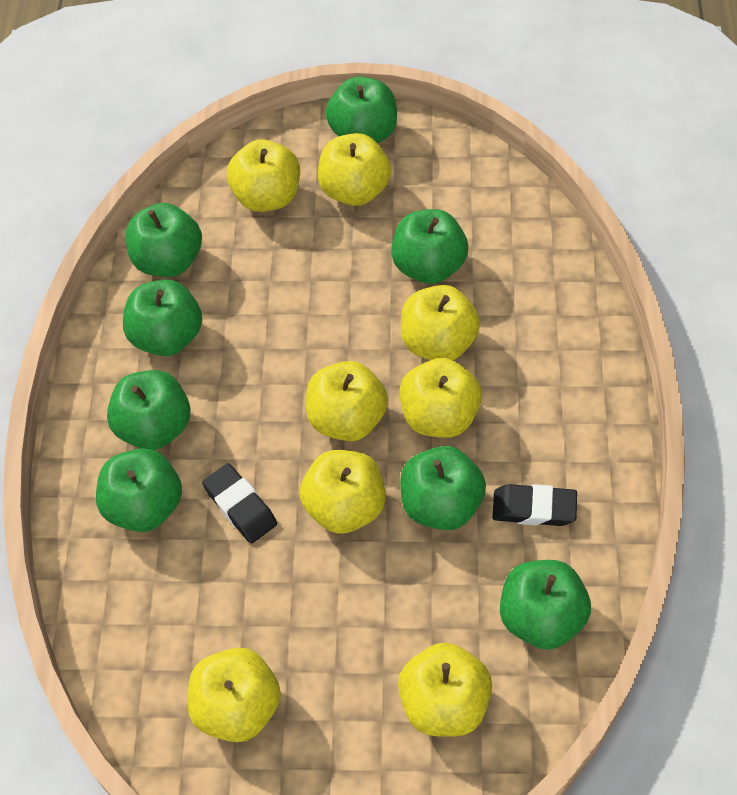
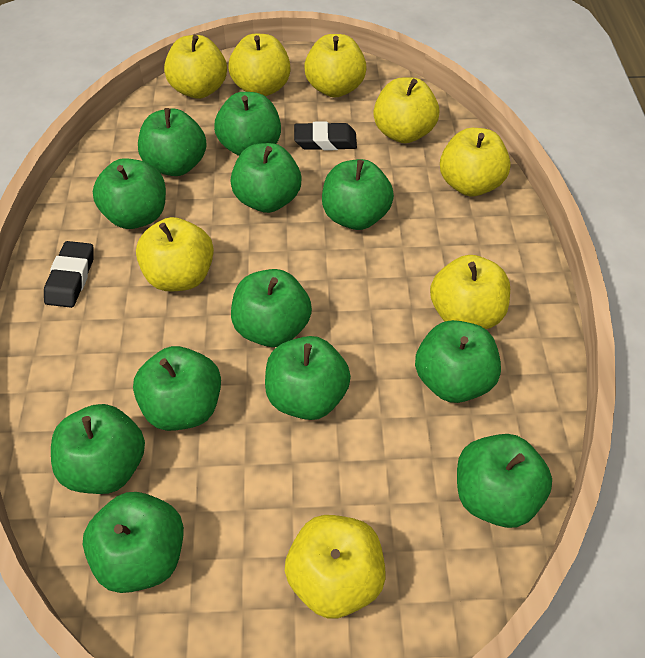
green apple: [96,448,182,532] [107,370,190,450] [123,279,202,356] [126,203,202,277] [326,77,397,143] [391,209,468,284] [400,446,486,530] [500,560,591,650] = 8 -> [51,404,145,494] [83,492,184,593] [93,158,166,229] [133,346,221,431] [138,108,207,176] [214,92,281,156] [231,143,302,213] [231,269,312,347] [265,336,351,420] [322,159,394,230] [415,320,501,403] [457,434,552,528] = 12

